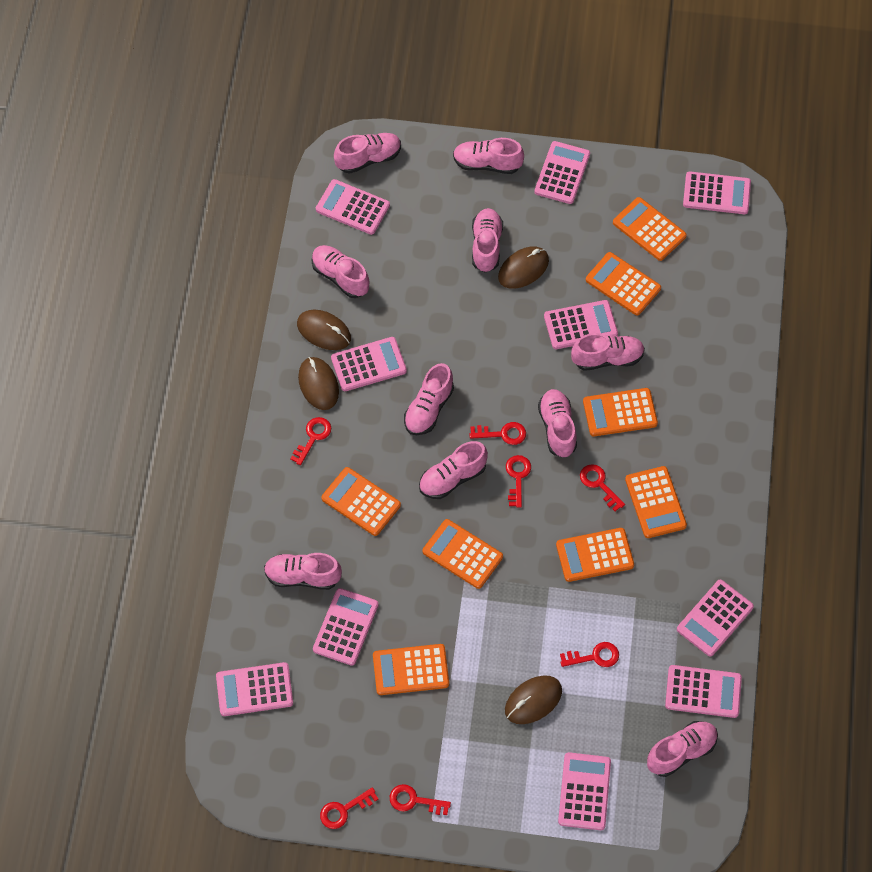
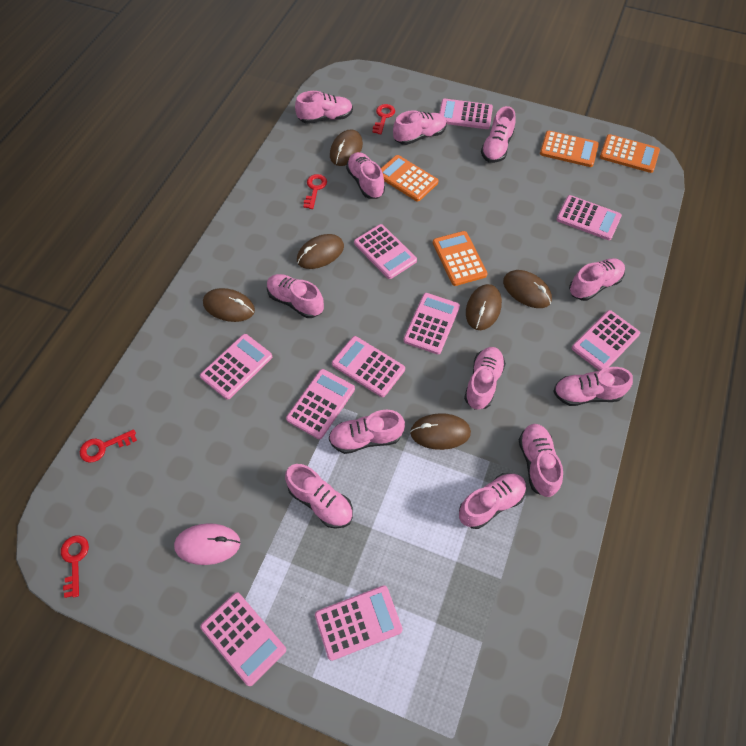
brown mouse: [297,310,351,350] [298,357,339,410] [498,247,549,289] [505,675,562,724] = 4 -> [203,288,255,322] [297,234,344,269] [330,129,363,166] [410,413,471,450] [466,284,502,330] [503,270,552,308] = 6
orange calculator: [321,467,401,536] [373,644,449,695] [423,519,503,589] [556,528,634,582] [583,388,658,436] [586,252,661,316] [613,197,687,261] [625,466,687,538] = 8 -> [381,155,439,201] [433,231,488,286] [540,131,599,167] [600,134,660,173] = 4
pink mouse: none = 0 -> [174,523,240,565] = 1
pink shoe: [264,553,342,590] [312,245,369,298] [334,133,401,173] [404,363,454,435] [419,441,488,499] [453,138,524,174] [472,208,503,272] [538,389,577,458] [571,333,645,371] [647,721,718,777] = 10 -> [267,274,324,318] [285,464,353,529] [295,91,353,124] [329,410,405,454] [346,152,385,199] [393,110,447,145] [459,473,527,529] [464,347,506,410] [481,106,516,163] [518,424,563,497] [553,367,633,406] [569,258,625,301] = 12
red key: [290,417,331,465] [320,787,378,829] [390,784,451,815] [470,422,526,445] [506,455,531,508] [560,642,619,667] [580,464,625,511] = 7 -> [61,535,89,598] [80,429,137,463] [303,174,327,209] [372,104,395,134] = 4

